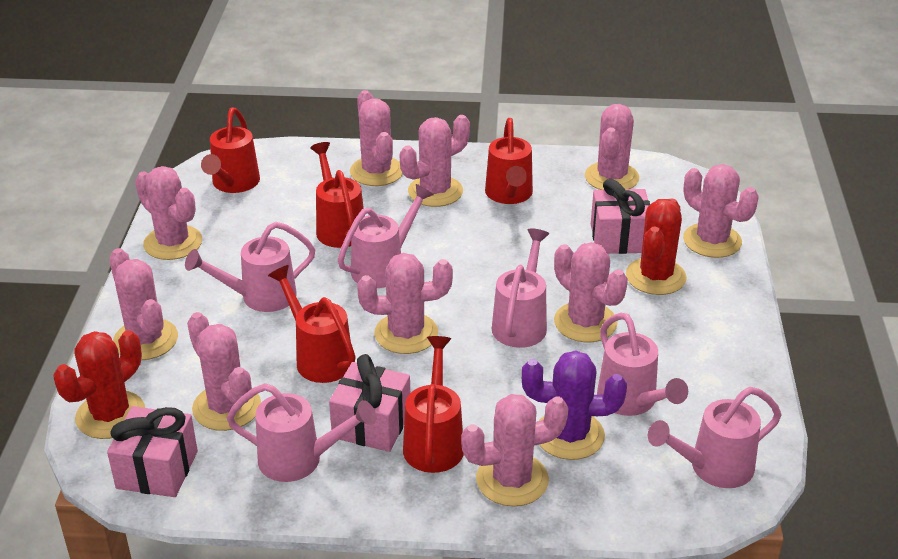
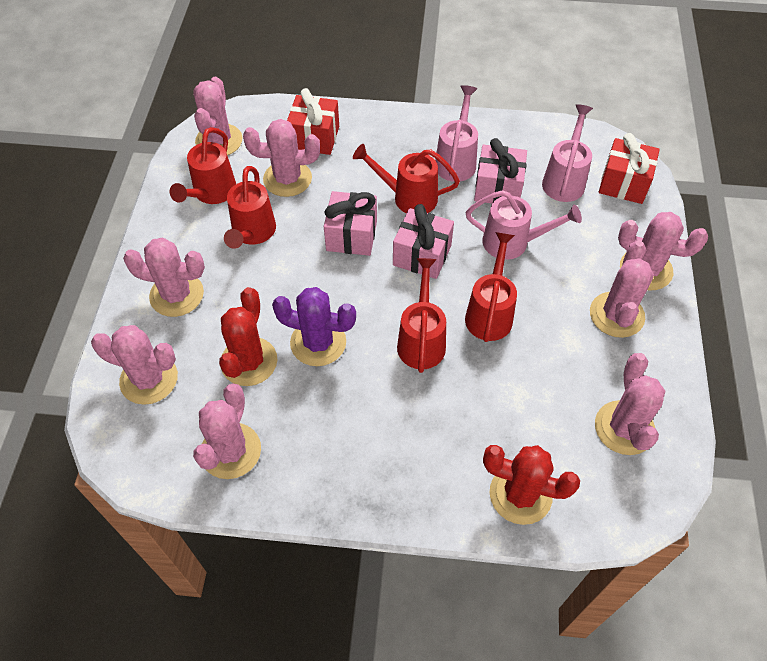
pink cactus: [109,248,178,360] [135,166,202,260] [187,312,261,431] [350,90,403,186] [357,253,453,354] [400,115,470,207] [461,394,568,507] [554,242,628,342] [585,104,639,190] [683,164,759,258] = 10 -> [91,325,178,405] [123,238,205,317] [193,77,242,155] [193,383,261,479] [243,119,320,197] [590,241,654,338] [595,353,665,455] [618,212,708,291] = 8
pink watering can: [185,222,316,312] [227,383,376,482] [338,184,434,288] [492,228,549,348] [597,313,688,416] [648,387,781,488] = 6 -> [435,85,478,182] [466,190,582,260] [542,104,593,202] = 3
red gift: none = 0 -> [287,88,339,155] [599,133,660,204] = 2

